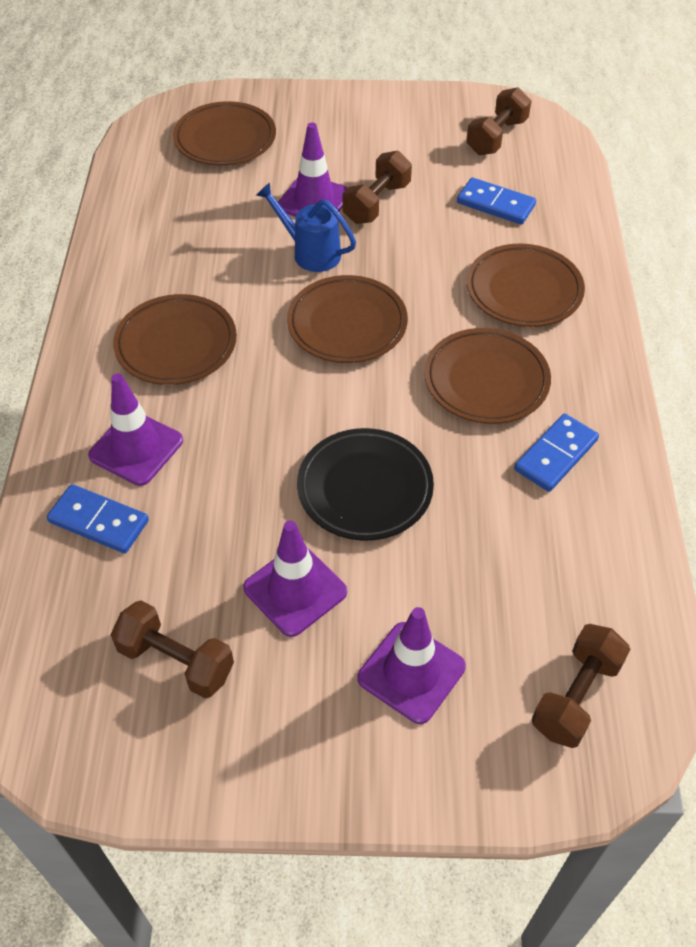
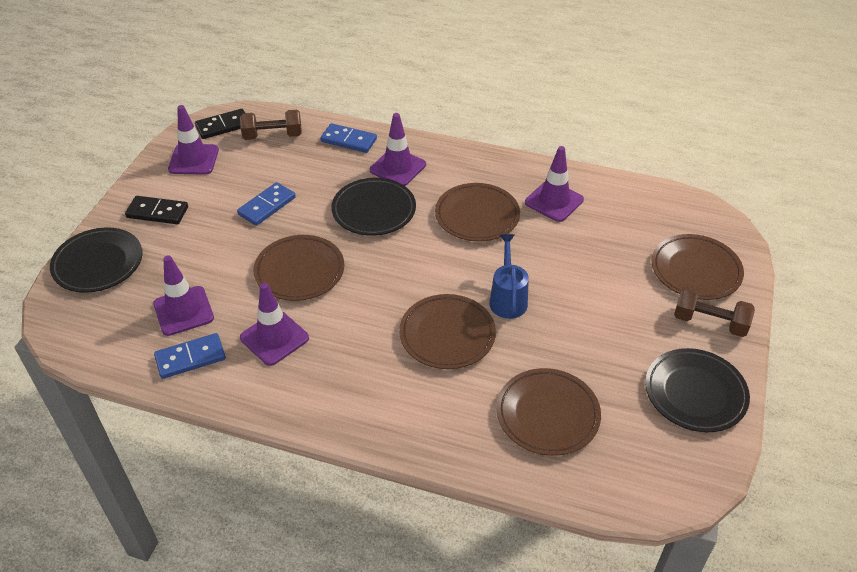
black domino: none = 0 -> [125,196,188,224] [195,109,245,139] = 2
black plate: [297,428,434,540] = 1 -> [50,227,143,293] [331,178,416,236] [645,348,750,432] = 3
brown dumbbell: [110,600,234,698] [342,151,412,224] [466,87,531,155] [532,624,631,748] = 4 -> [240,110,302,140] [674,286,755,337] = 2
purple traffic cone: [88,373,183,486] [243,520,347,637] [278,123,348,217] [357,607,466,724] = 4 -> [153,255,214,336] [168,105,219,175] [240,283,309,366] [370,113,426,186] [525,146,584,222] = 5

